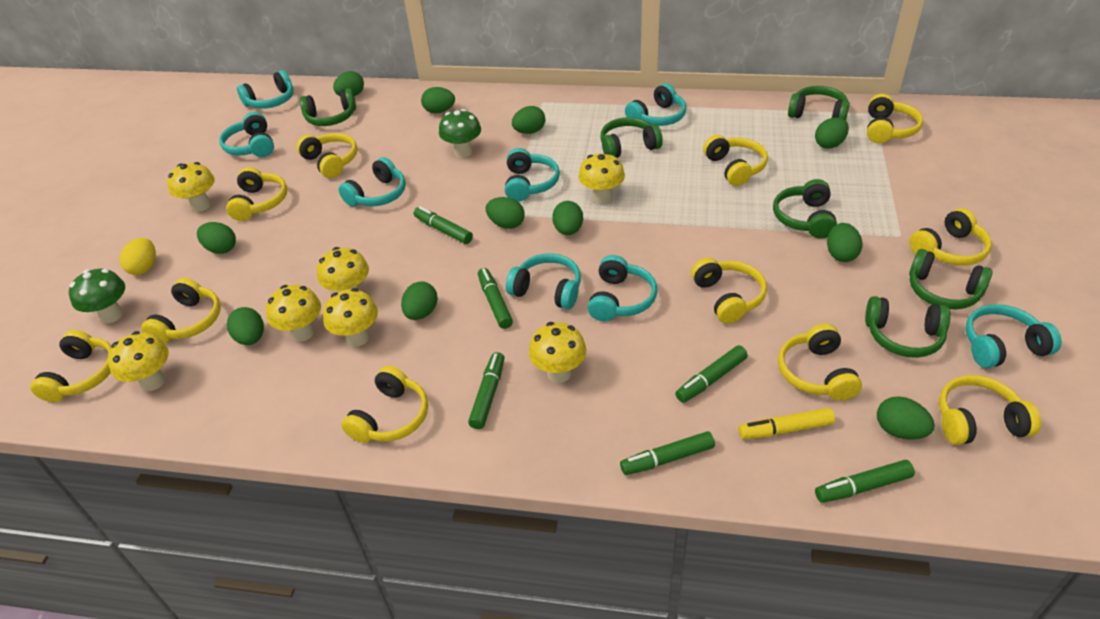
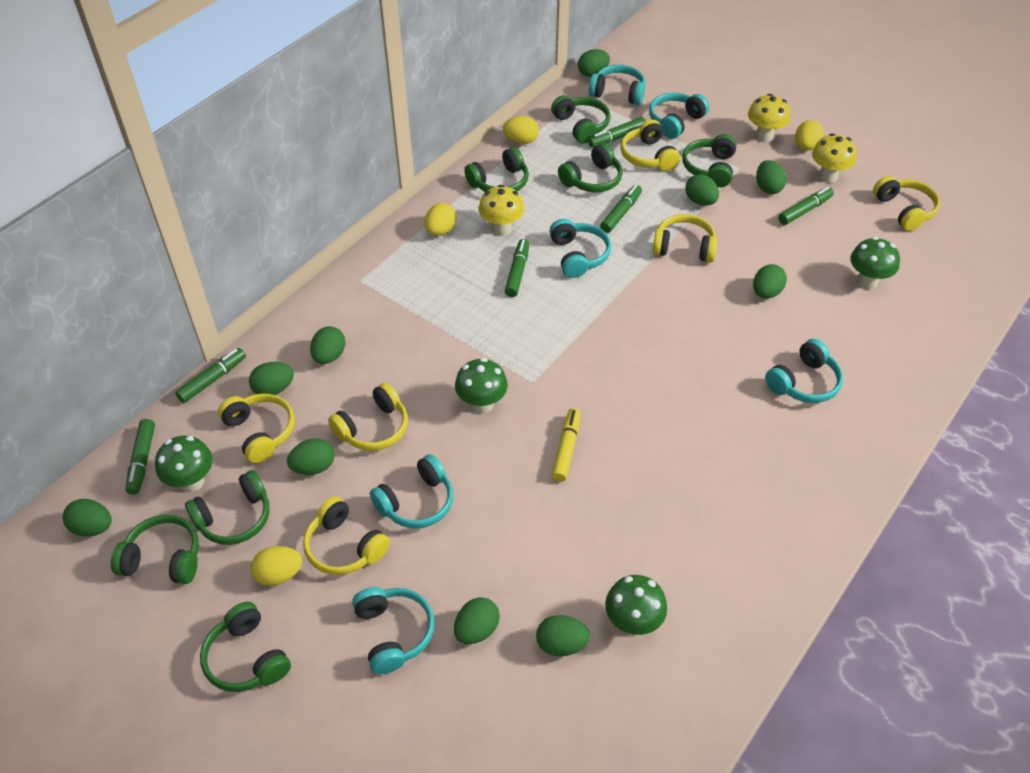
green egg: [197,222,236,254] [227,307,264,345] [333,71,364,96] [401,281,438,320] [421,87,455,114] [486,197,525,229] [512,106,545,134] [552,201,583,235] [815,117,849,149] [827,223,862,262] [877,396,935,440] = 11 -> [63,499,112,536] [249,362,294,395] [287,438,335,475] [310,326,346,364] [454,597,500,644] [536,615,590,656] [578,49,610,77] [685,174,719,206] [753,264,787,299] [756,160,786,194] = 10
green headphones: [300,88,356,126] [600,117,663,158] [773,179,837,239] [788,86,850,120] [865,296,951,358] [909,249,993,310] = 6 -> [111,515,199,584] [185,470,270,545] [200,602,291,692] [464,147,529,192] [551,95,611,144] [558,143,623,192] [682,134,737,187] = 7
green mushroom: [69,269,125,323] [439,109,481,158] = 2 -> [155,436,213,492] [455,358,508,414] [605,575,667,635] [850,237,900,289] = 4
turquoise headphones: [219,112,274,157] [237,70,294,109] [339,157,406,206] [505,148,560,202] [506,253,581,310] [588,255,657,321] [625,83,686,126] [965,304,1062,368] = 8 -> [352,587,435,674] [370,454,453,528] [549,219,611,278] [589,65,645,105] [649,93,709,139] [765,339,843,403] = 6
yellow egg: [119,238,156,275] = 1 -> [251,546,302,586] [425,203,456,236] [503,116,539,144] [795,120,824,150] = 4
yellow headphones: [30,330,112,402] [141,278,221,344] [226,167,287,221] [296,133,358,178] [341,366,428,443] [691,258,767,324] [703,135,768,186] [778,324,862,401] [867,94,923,143] [909,208,991,266] [939,375,1041,445] = 11 -> [218,393,295,463] [303,496,390,575] [328,383,408,451] [621,119,680,171] [652,214,717,263] [873,176,940,231] = 6
yellow mushroom: [108,331,169,391] [167,162,215,212] [266,285,321,342] [317,247,369,292] [323,288,378,347] [529,322,586,383] [578,152,625,204] = 7 -> [479,185,524,236] [748,94,790,142] [812,133,857,183] = 3

